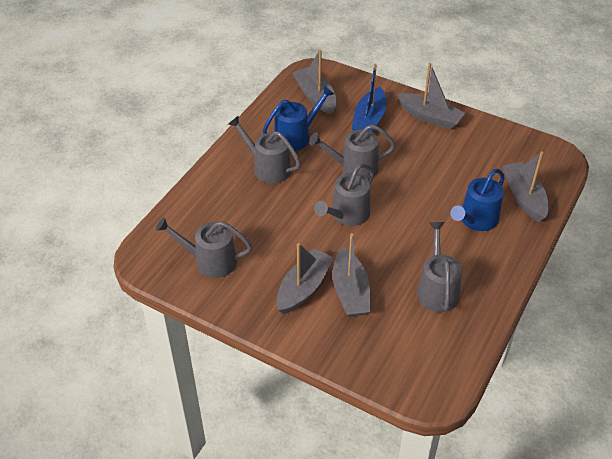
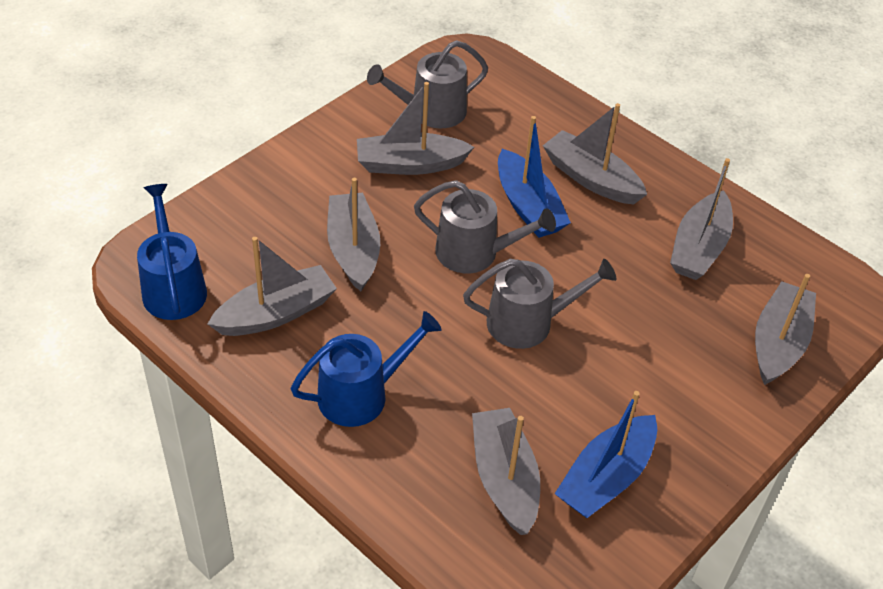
blue boat: [352,64,386,132] = 1 -> [498,116,571,238] [555,391,657,518] = 2
grey boat: [277,243,334,314] [293,50,337,114] [333,233,371,317] [397,63,465,129] [503,151,549,222] = 5 -> [208,237,337,336] [327,178,380,291] [357,82,474,175] [472,408,540,535] [543,103,647,204] [670,158,733,280] [755,274,816,385] = 7
grey watering can: [156,217,252,278] [228,116,301,184] [309,124,395,179] [314,163,374,226] [417,222,462,312] = 5 -> [367,40,488,128] [414,180,556,273] [463,259,616,349] = 3

